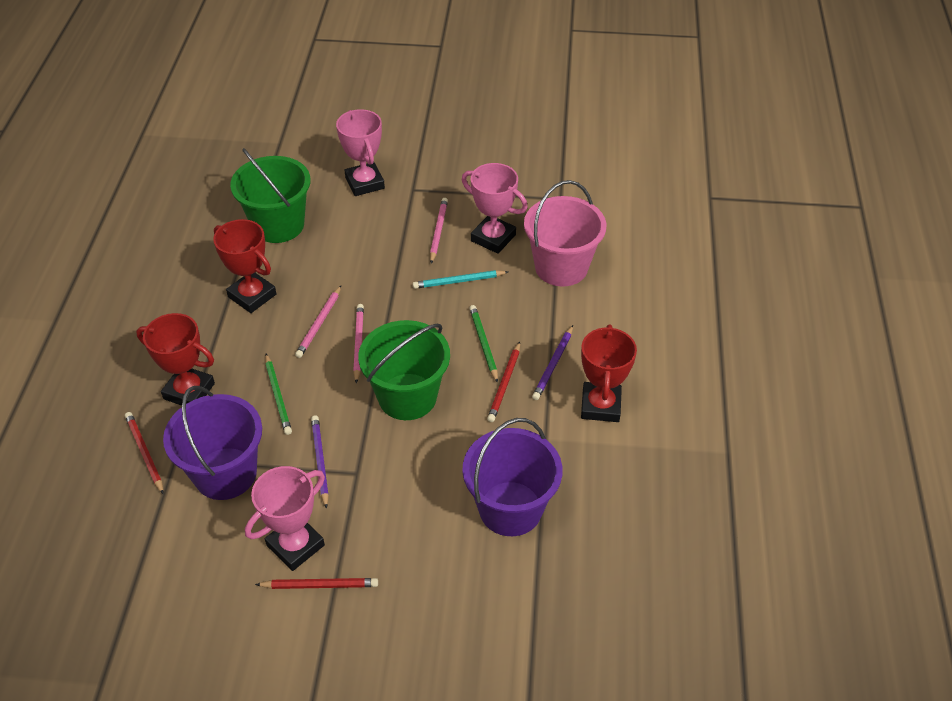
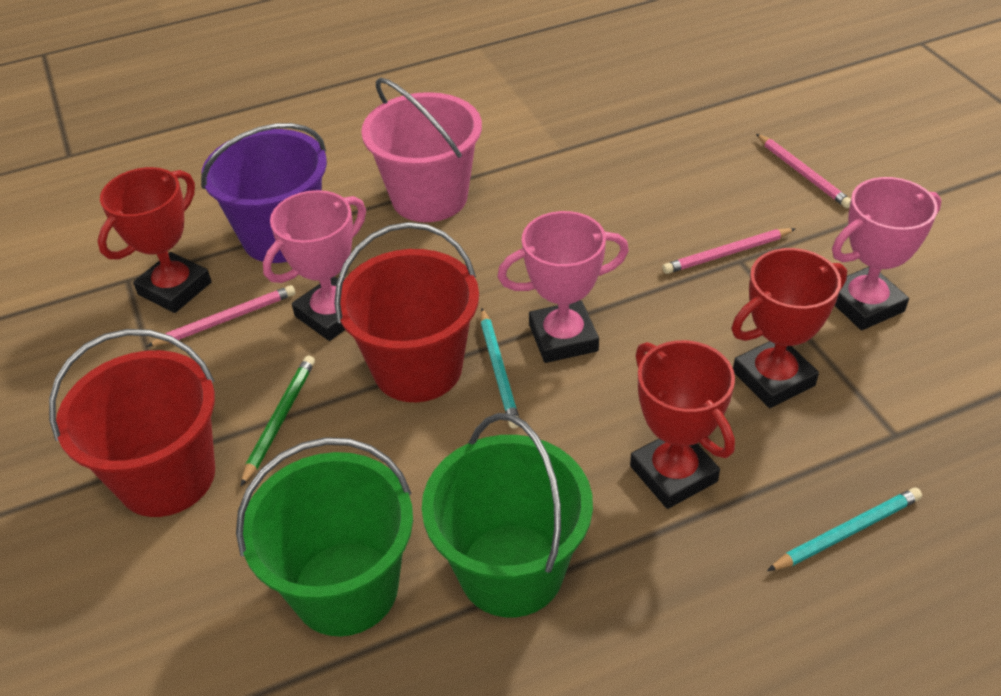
green pencil: [265,354,292,435] [469,305,498,383] = 2 -> [240,356,315,487] = 1
purple bucket: [163,386,262,500] [462,418,562,536] = 2 -> [201,123,327,263] = 1
purple pencil: [311,416,329,509] [532,325,573,400] = 2 -> none = 0
red bucket: none = 0 -> [49,329,215,517] [334,222,479,402] = 2
red pencil: [125,412,164,494] [255,578,378,589] [487,342,520,422] = 3 -> none = 0
turquoise pencil: [413,270,508,289] = 1 -> [481,308,519,428] [767,488,922,571] = 2

